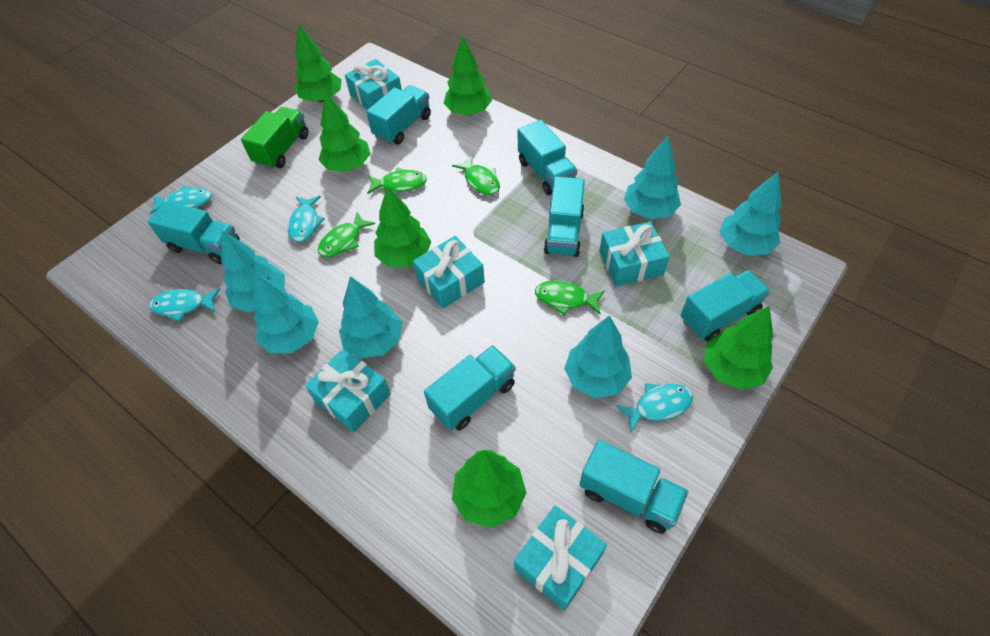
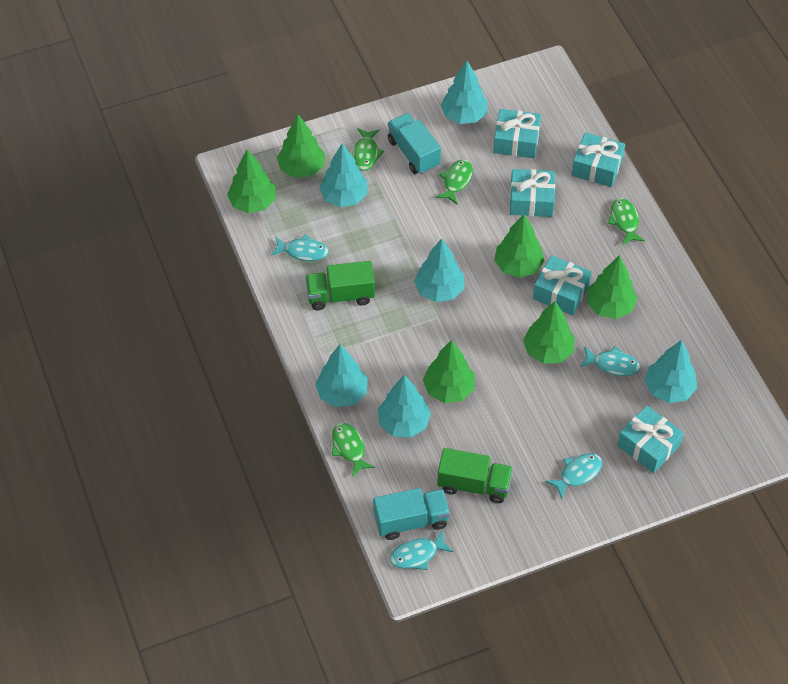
green truck: [241,107,309,169] = 1 -> [305,261,375,310] [437,448,513,503] = 2
turquoise truck: [148,201,240,264] [366,85,431,145] [424,345,516,431] [518,120,577,195] [544,176,585,257] [579,440,689,534] [681,270,770,341] = 7 -> [373,488,450,540] [388,113,441,175] = 2

